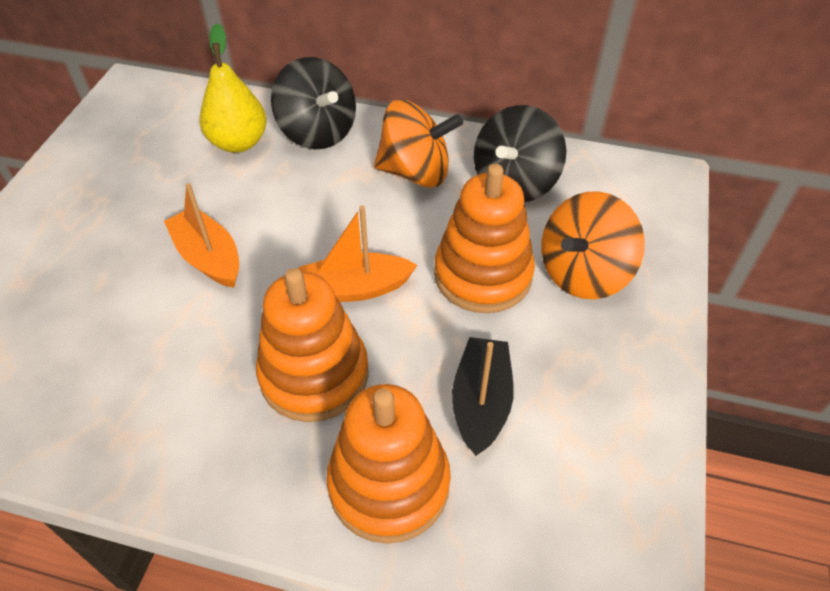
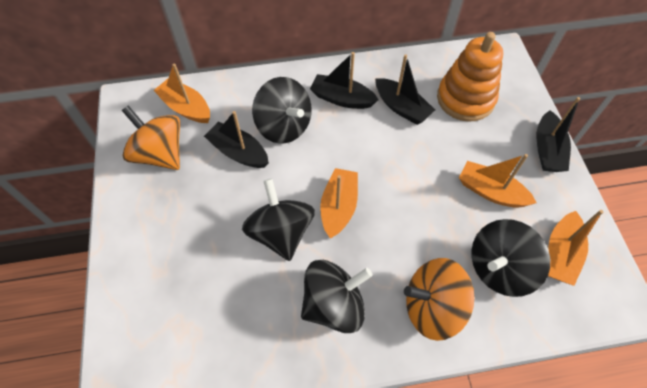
black boat: [452,337,514,456] = 1 -> [204,111,269,168] [310,52,379,109] [375,54,435,125] [536,97,580,172] = 4
black spinning top: [271,57,356,149] [474,105,566,202] = 2 -> [242,179,315,261] [252,77,312,144] [301,260,372,333] [471,219,550,297] = 4
orange boat: [164,183,239,288] [299,206,417,302] = 2 -> [153,63,210,123] [320,168,358,238] [459,154,537,208] [548,210,604,286] = 4
orange stacking toy: [256,268,369,422] [326,384,451,544] [434,164,535,313] = 3 -> [437,32,503,122] = 1
yellow pear: [199,23,267,153] = 1 -> none = 0

